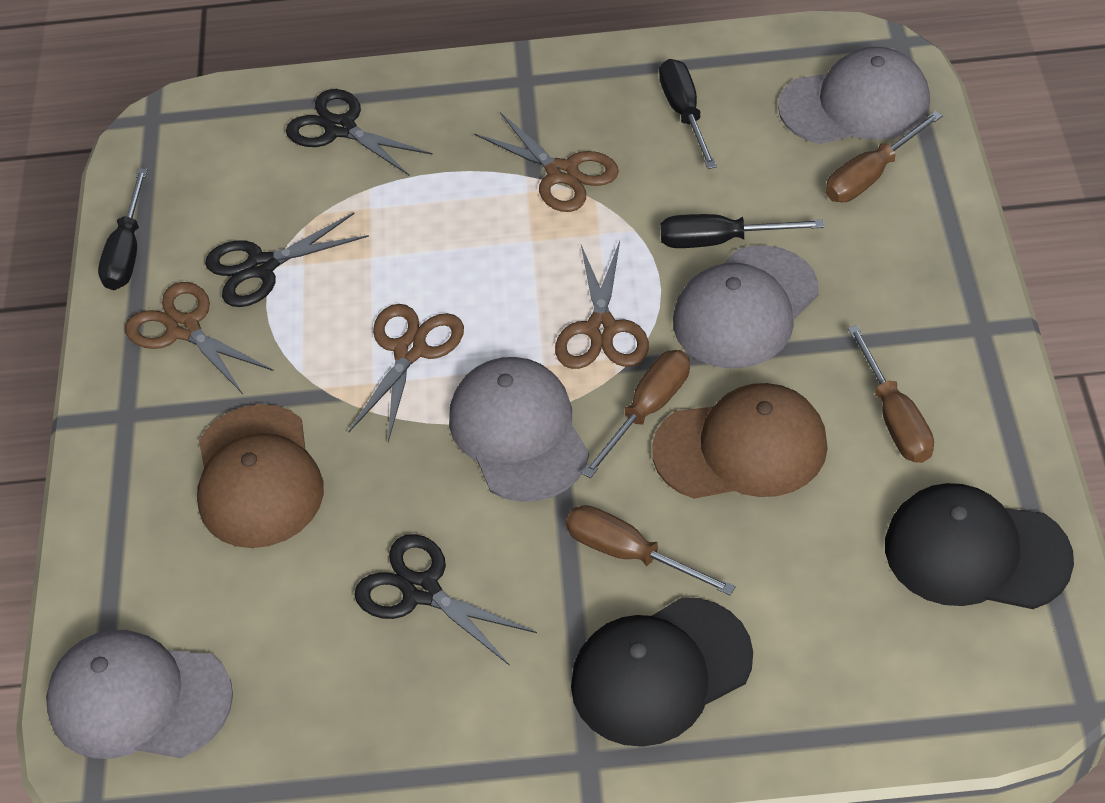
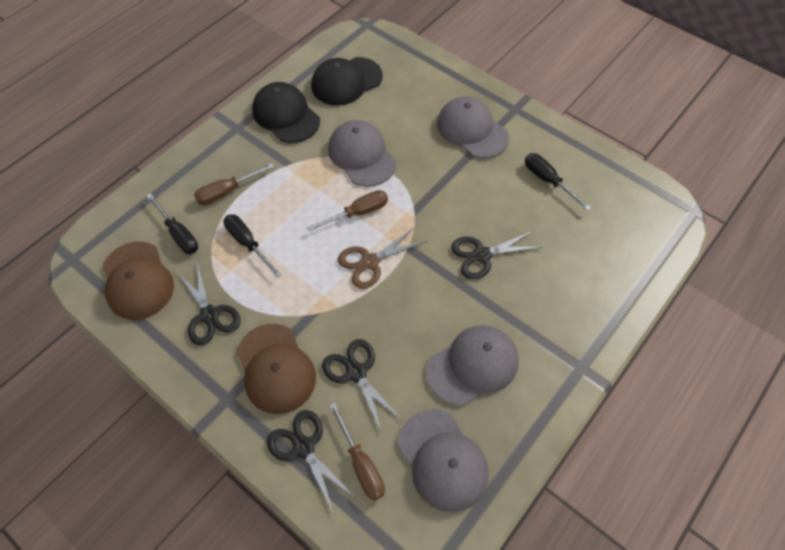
black scissors: [205,213,369,307] [286,89,433,175] [354,534,537,666] = 3 -> [178,262,240,346] [267,410,356,513] [322,339,404,435] [451,230,541,279] = 4
brown scissors: [125,282,274,394] [348,304,464,442] [474,112,619,212] [555,241,649,369] = 4 -> [338,226,427,289] = 1
brown screwdriver: [566,505,736,595] [582,350,690,478] [826,111,943,202] [848,325,934,463] = 4 -> [194,163,275,205] [307,190,388,231] [329,402,385,501] = 3

